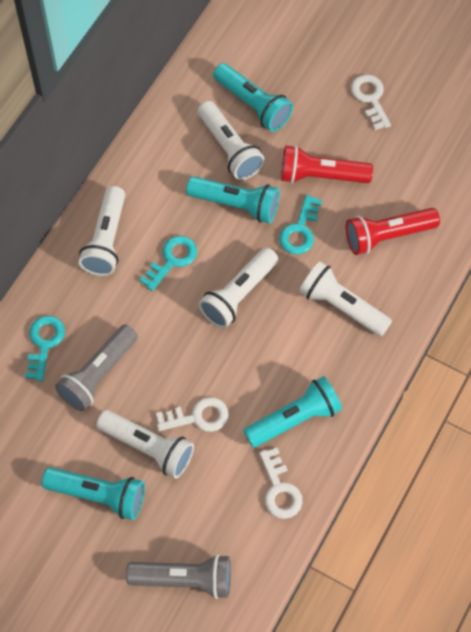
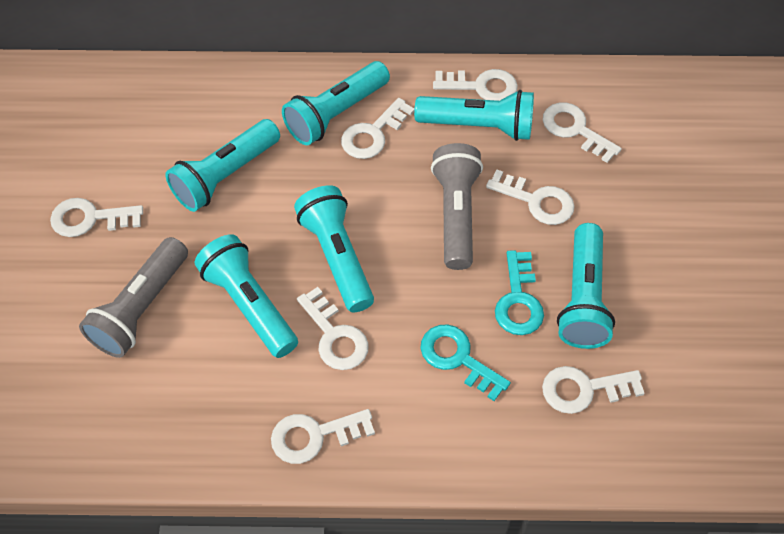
red flashlight: [281,145,373,184] [346,208,440,255] = 2 -> none = 0
turquoise flashlight: [42,467,145,520] [186,176,280,223] [213,63,293,131] [243,376,342,448] = 4 -> [165,119,280,212] [195,234,298,358] [282,61,390,146] [294,185,374,313] [414,90,534,141] [557,223,615,349] = 6
turquoise key: [25,316,65,381] [139,236,197,291] [279,195,322,254] = 3 -> [420,324,511,401] [495,250,544,335] = 2
white flashlight: [79,186,125,276] [96,410,194,479] [198,101,265,180] [198,247,278,328] [299,261,392,337] = 5 -> none = 0
white key: [156,397,229,432] [259,448,302,519] [351,75,391,130] = 3 -> [50,198,143,237] [271,409,375,464] [297,287,369,370] [341,98,414,159] [433,69,518,101] [486,169,575,225] [542,366,645,414] [543,102,622,163] = 8

